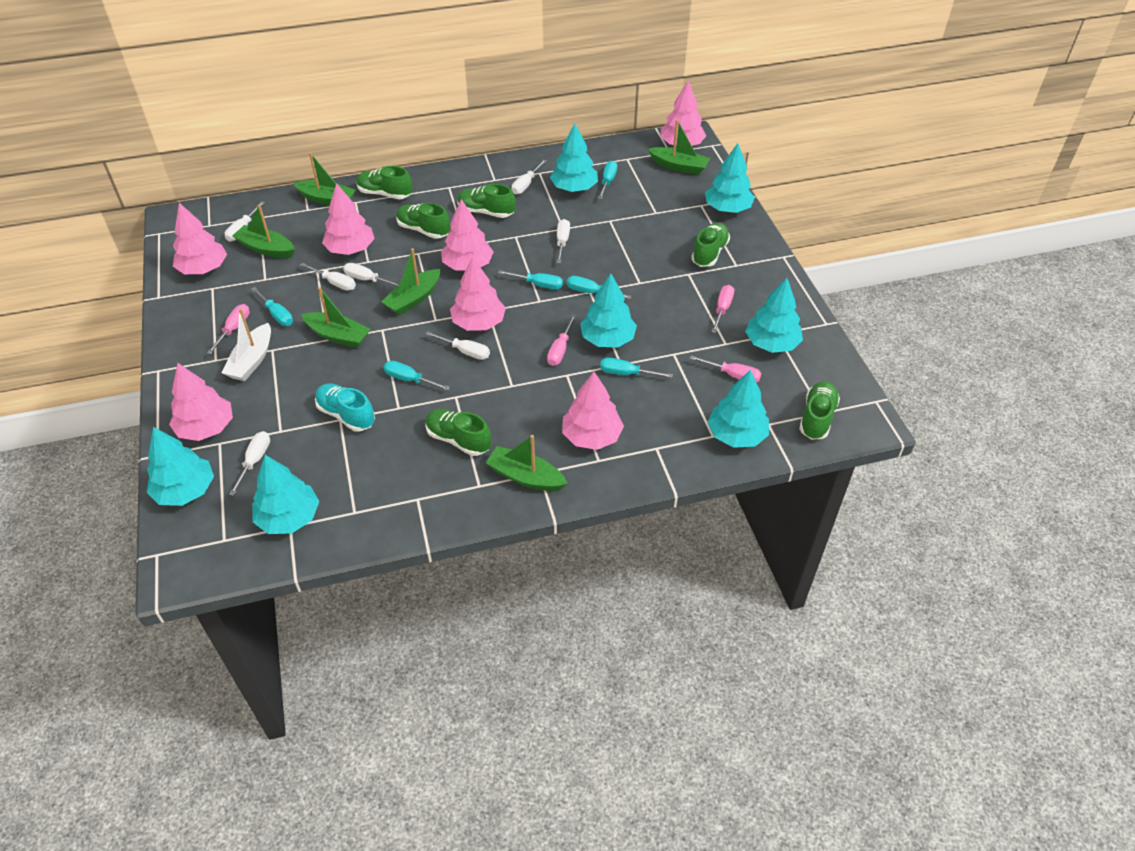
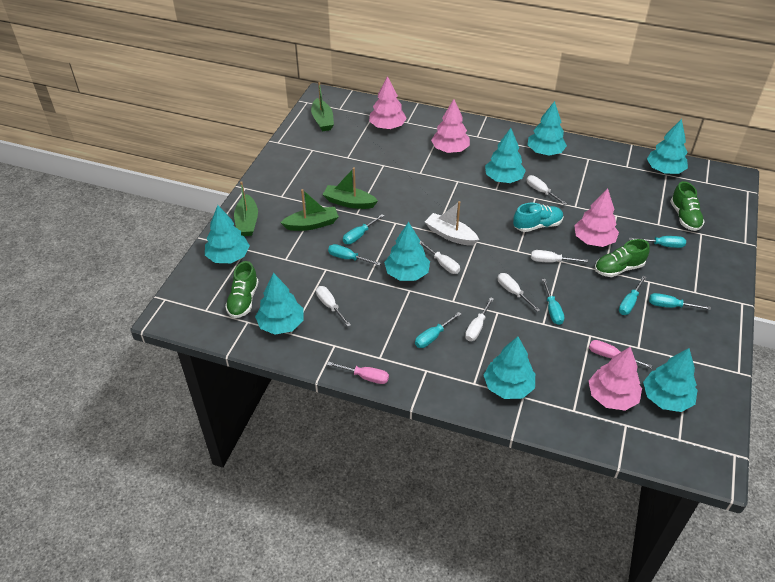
green boat: [232,205,295,258] [293,152,356,205] [301,287,371,348] [381,248,440,315] [485,435,568,491] [648,119,710,175] = 6 -> [234,181,258,236] [280,189,339,231] [311,82,334,132] [323,168,378,209] = 4
green shoe: [356,166,413,199] [396,203,450,239] [426,409,491,456] [457,184,516,218] [691,222,730,267] [799,381,840,440] = 6 -> [225,261,259,318] [595,239,650,277] [670,181,705,231] = 3
pink screwdriver: [207,304,250,354] [547,315,576,366] [690,355,761,383] [711,285,734,333] = 4 -> [327,362,389,384] [589,340,653,368] = 2
pink tree: [169,363,233,441] [173,203,227,274] [322,183,375,255] [441,199,494,271] [450,256,506,331] [562,372,624,450] [660,80,706,146] = 7 -> [369,76,407,129] [431,99,470,153] [574,188,619,247] [589,347,642,411] = 4
turquoise screwdriver: [251,287,293,326] [383,361,450,390] [498,270,563,290] [567,276,632,299] [598,161,617,199] [600,358,673,378] = 6 -> [328,244,381,266] [343,214,384,244] [415,312,461,348] [542,279,564,325] [619,276,647,315] [629,236,686,248] [649,293,711,310] = 7
turquoise tree: [146,427,214,506] [252,455,319,534] [550,123,598,192] [580,273,637,348] [705,143,755,213] [707,370,769,448] [745,278,803,353] = 7 -> [205,205,250,263] [255,273,304,335] [384,221,430,281] [484,336,535,399] [485,128,526,183] [528,101,567,156] [643,348,697,412] [647,119,688,174] = 8
white screwdriver: [224,201,265,241] [229,431,270,496] [300,263,356,291] [343,263,400,286] [425,331,490,360] [511,160,546,195] [557,219,570,263] = 7 -> [316,286,351,327] [420,241,460,274] [465,297,494,341] [498,273,540,312] [526,175,567,205] [531,250,588,263] = 6

